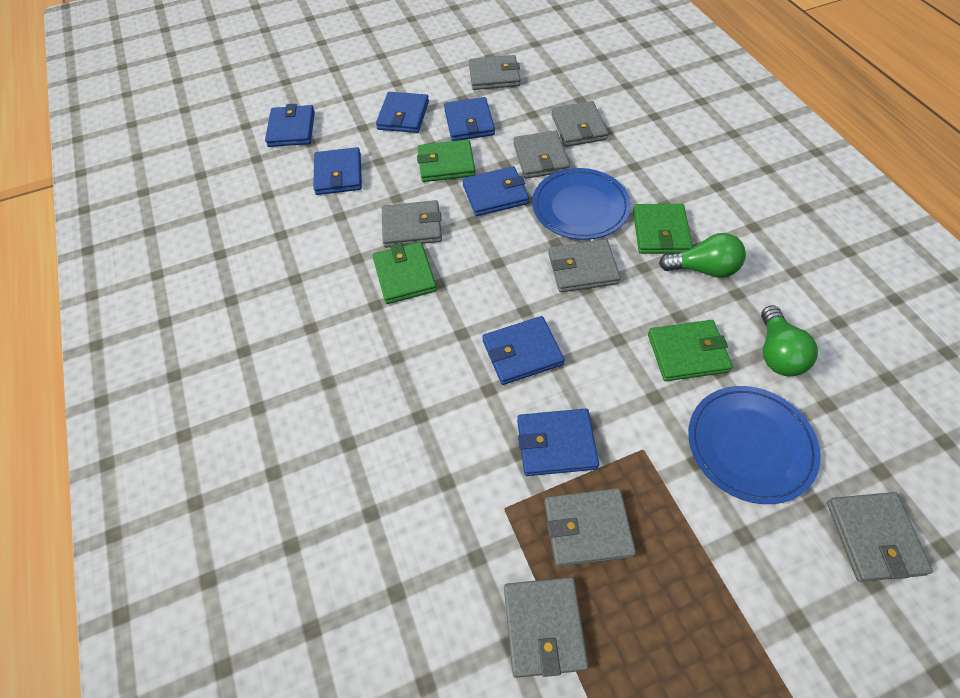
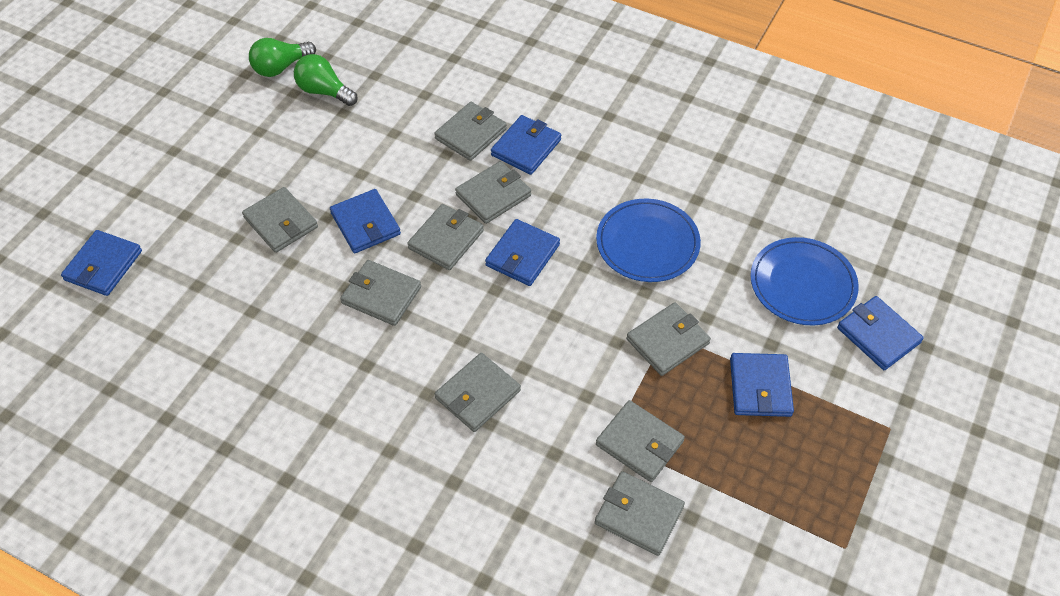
blue wallet: [265,104,315,147] [313,147,362,195] [376,92,429,133] [444,97,495,141] [462,166,529,216] [482,316,565,385] [517,409,599,476] = 7 -> [61,230,142,296] [330,189,401,253] [485,219,560,286] [491,115,561,175] [730,353,794,417] [837,296,924,370] = 6
green wallet: [372,242,437,304] [417,139,475,182] [633,204,693,254] [648,320,733,381] = 4 -> none = 0
grey wallet: [382,200,442,248] [469,55,521,90] [504,577,589,678] [513,130,570,179] [544,488,636,567] [548,239,621,292] [551,101,608,147] [827,492,933,582] = 8 -> [242,187,318,253] [340,260,421,326] [407,204,484,270] [434,102,507,161] [435,353,521,432] [455,161,531,224] [595,471,685,556] [596,400,685,482] [626,302,711,376] = 9

